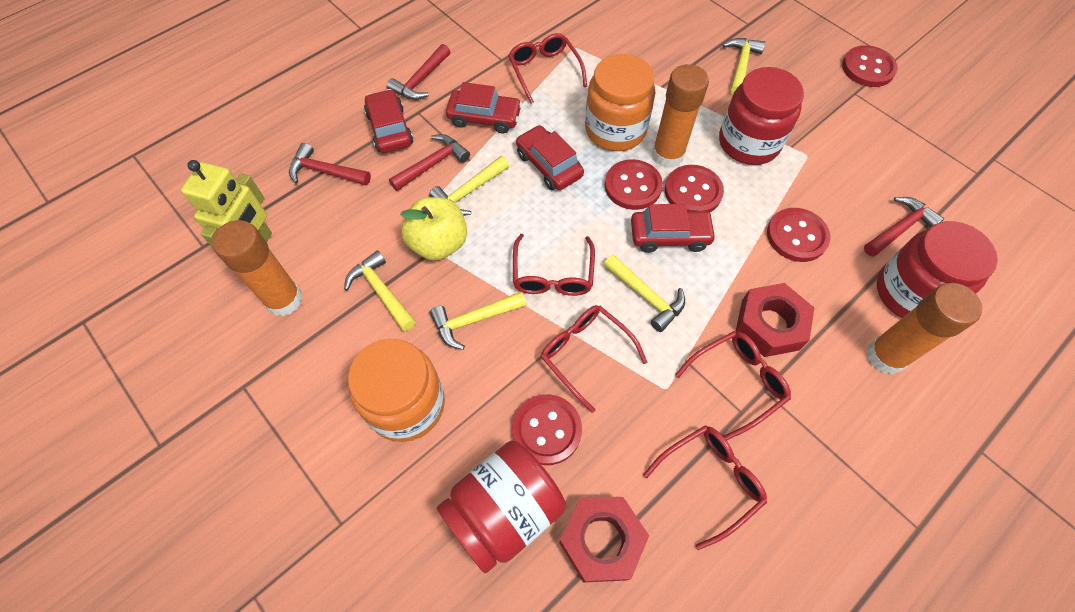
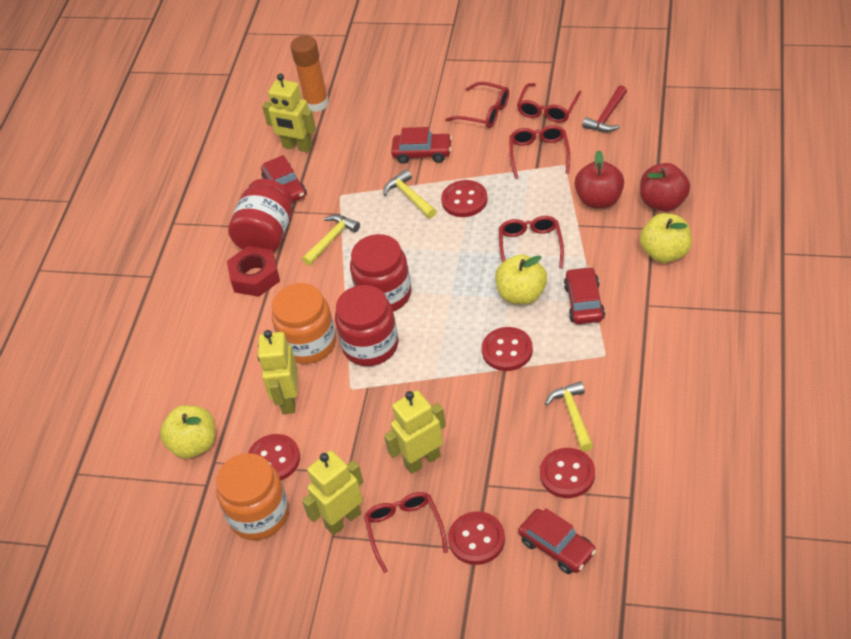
orange glue stick: [212,220,303,316] [652,64,709,168] [866,283,982,374] = 3 -> [290,35,329,112] = 1
red apple: none = 0 -> [575,150,624,208] [640,163,690,212] = 2
red hammer: [289,143,371,185] [387,44,450,100] [389,134,470,191] [864,197,944,257] = 4 -> [583,85,627,132] = 1
red nut: [559,497,649,583] [736,283,814,357] = 2 -> [227,246,280,297] = 1
yellow apple: [400,197,467,261] = 1 -> [160,405,215,459] [495,254,547,305] [640,213,692,263] = 3
yellow hammer: [344,251,416,331] [429,156,509,216] [430,291,527,350] [604,254,685,332] [723,38,766,95] = 5 -> [302,215,360,266] [383,169,436,218] [545,381,593,451] = 3
yellow robot: [181,160,272,248] = 1 -> [258,330,298,414] [262,73,316,152] [302,450,363,535] [384,390,446,474] = 4

